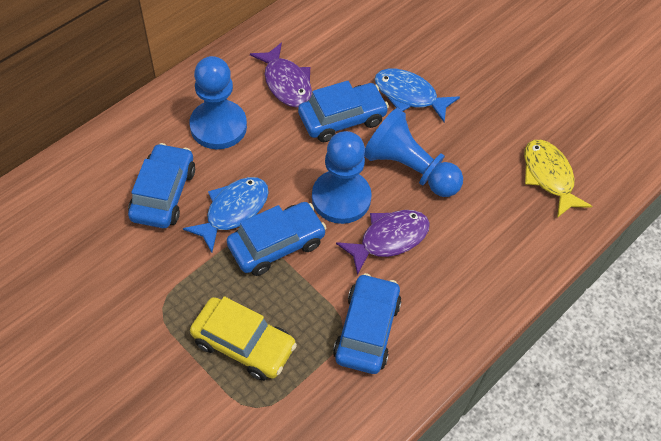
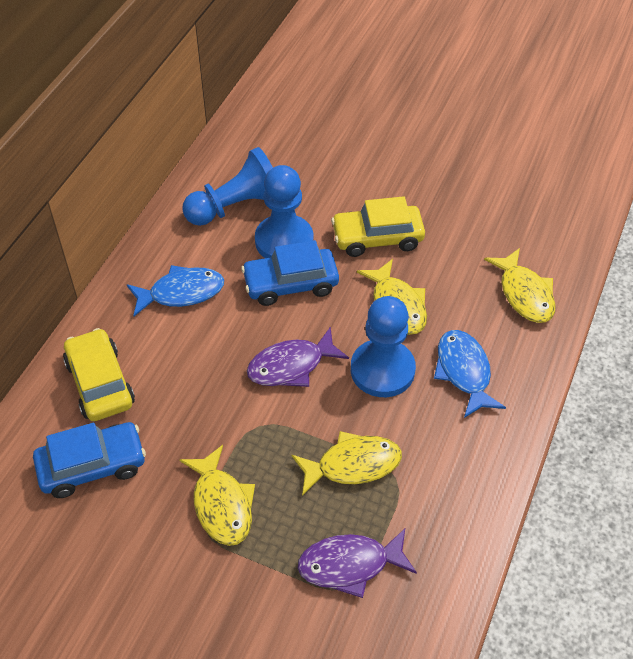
blue car: [128,143,195,228] [227,202,326,276] [298,81,389,142] [333,273,402,374] = 4 -> [33,422,146,498] [241,240,339,306] = 2
yellow car: [190,296,297,381] = 1 -> [63,328,135,421] [331,196,425,257] = 2
yellow fish: [524,140,592,218] = 1 -> [180,445,255,546] [291,431,402,496] [357,259,427,335] [484,248,556,323] = 4

